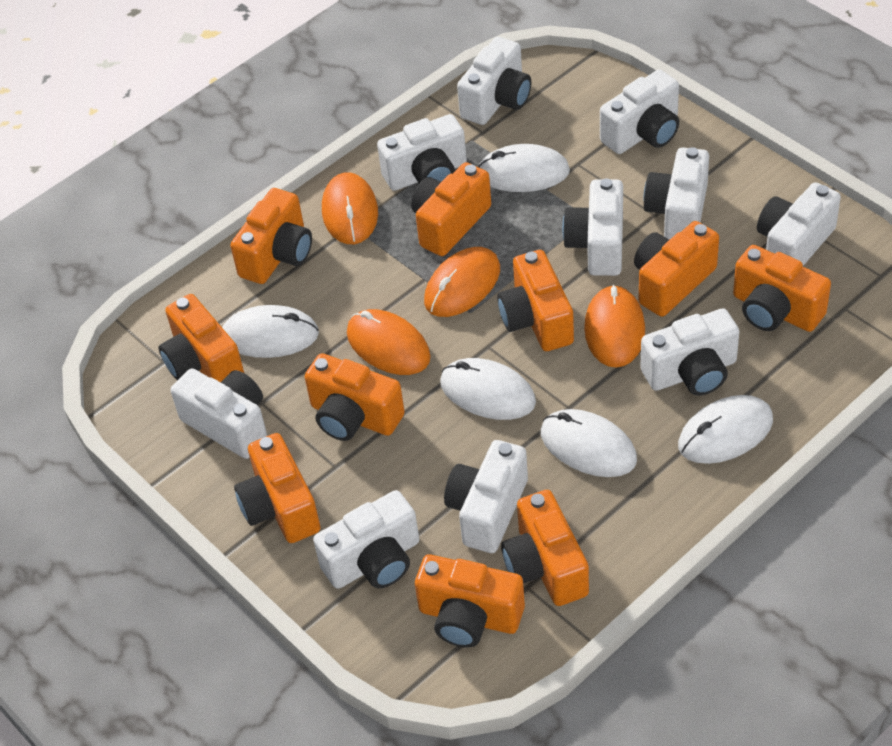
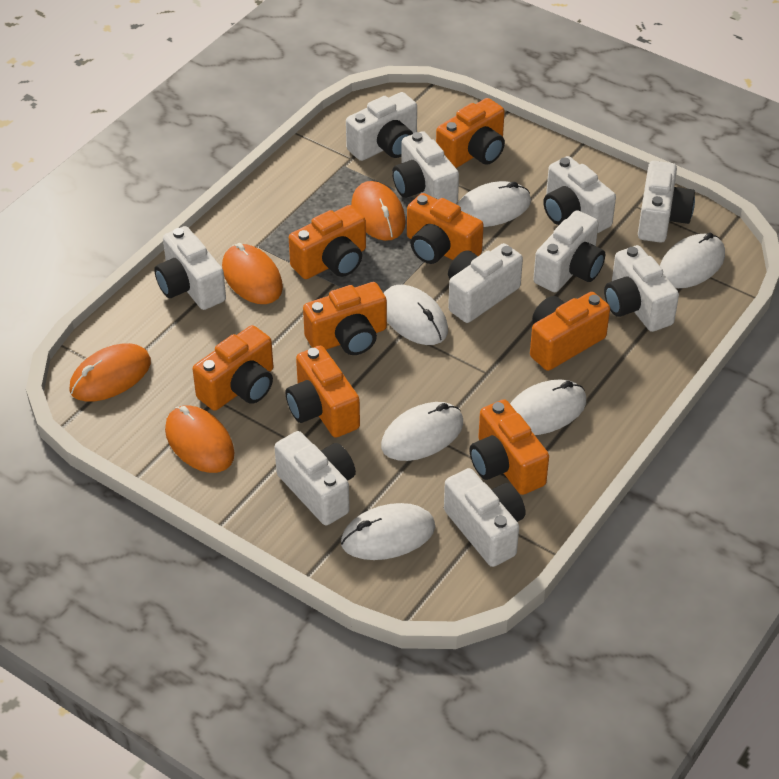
orange camera: [159,294,244,382] [230,188,312,284] [234,433,320,543] [305,353,405,441] [411,162,491,256] [415,554,525,648] [497,250,574,351] [501,490,589,606] [634,221,719,317] [733,245,831,332] = 10 -> [193,325,273,411] [286,346,360,438] [289,205,366,279] [303,282,387,355] [407,193,484,264] [436,98,505,168] [470,399,549,495] [530,292,610,371] = 8
white mouse: [222,305,319,358] [440,358,536,420] [478,144,570,192] [541,409,637,477] [678,395,773,464] = 5 -> [341,503,435,560] [381,402,463,461] [384,285,448,345] [457,181,531,227] [510,379,586,435] [660,233,725,288] = 6

